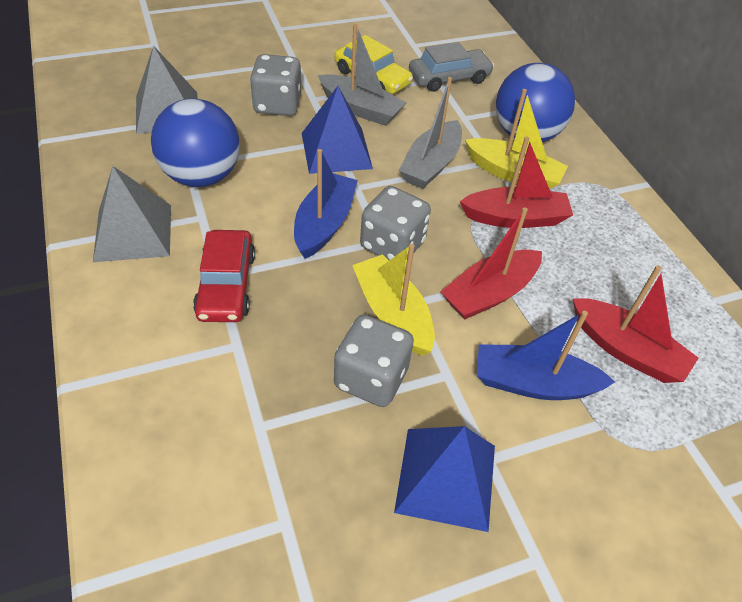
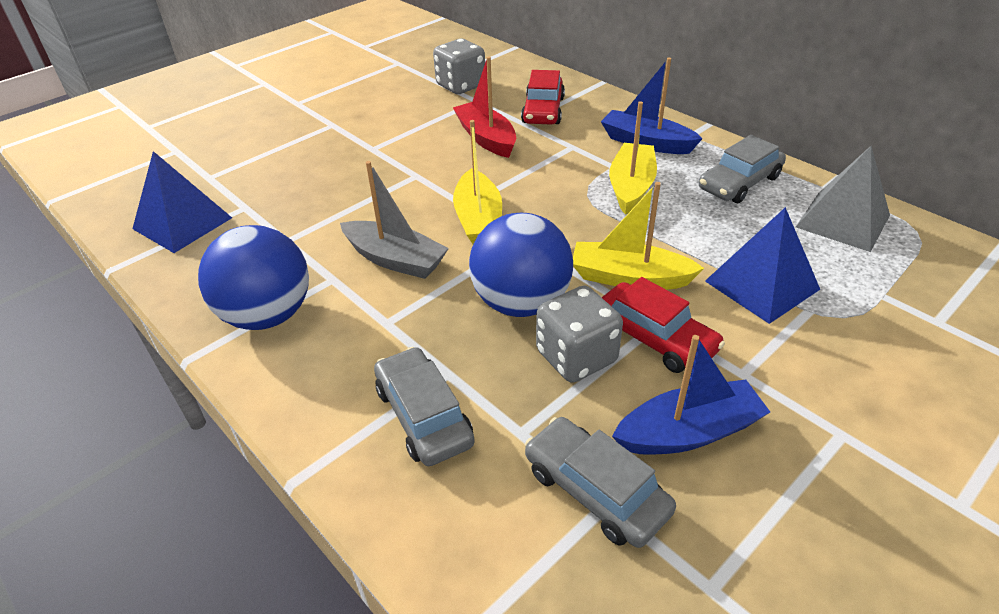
grey boat: [318,24,406,126] [399,77,462,189] = 2 -> [340,161,449,279] = 1
grey car: [409,42,494,92] = 1 -> [374,347,475,466] [525,417,676,548] [699,135,786,203] = 3
grey dice: [250,54,301,116] [334,314,414,407] [360,186,431,260] = 3 -> [433,39,485,94] [536,286,623,383] = 2
grey pyramid: [93,166,171,262] [136,45,198,134] = 2 -> [796,146,890,252] = 1
red boat: [440,208,542,320] [460,136,573,228] [573,265,699,383] = 3 -> [453,57,516,158] = 1
red car: [193,230,255,322] = 1 -> [521,70,565,125] [602,277,725,373] = 2
yellow boat: [352,244,435,356] [465,89,568,189] = 2 -> [453,120,502,244] [573,182,704,290] [609,101,657,215] = 3
yellow car: [334,35,413,94] = 1 -> none = 0

